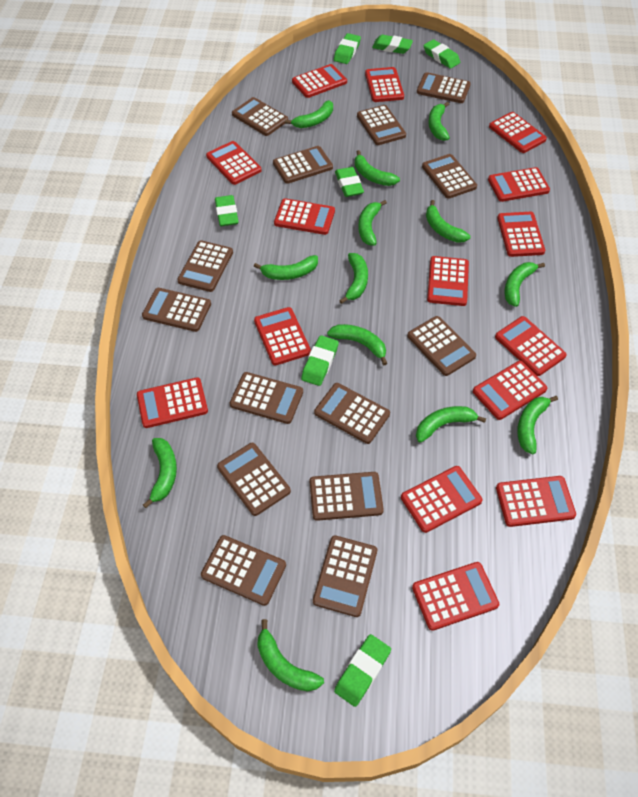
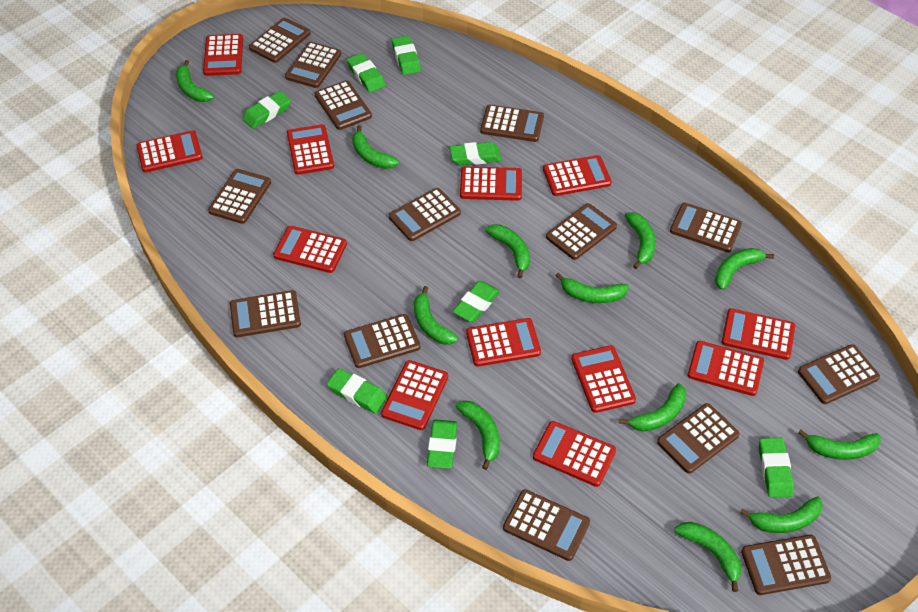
green banana: [143,438,177,508] [254,255,318,280] [257,619,324,692] [285,100,333,128] [327,324,388,365] [339,253,368,304] [355,150,400,186] [358,200,387,246] [416,406,486,443] [426,200,470,243] [429,102,450,141] [505,262,545,307] [517,396,558,454] = 13 -> [176,60,214,102] [352,125,399,169] [414,286,458,345] [456,401,500,470] [485,224,530,278] [555,273,629,303] [619,383,686,432] [625,212,656,269] [674,522,741,592] [715,248,774,290] [740,496,823,533] [798,430,881,460] = 12
green eraser: [215,195,239,226] [301,335,339,386] [334,33,361,64] [334,634,391,707] [335,167,364,197] [372,35,413,54] [423,39,460,69] = 7 -> [242,91,291,129] [327,368,388,414] [347,53,385,93] [392,36,421,75] [427,419,458,469] [450,142,501,165] [453,281,500,322] [759,438,794,498] = 8
red calculator: [137,377,208,428] [206,141,261,185] [254,307,311,365] [274,198,335,235] [292,64,347,98] [365,67,404,102] [401,466,483,533] [412,562,499,631] [427,256,469,306] [473,361,547,420] [488,167,550,202] [489,112,547,153] [495,316,567,376] [496,476,576,527] [497,212,545,257] = 15 -> [136,130,203,173] [203,34,243,76] [273,226,347,273] [287,124,334,175] [381,360,448,430] [460,166,522,201] [466,318,541,367] [533,421,616,487] [543,155,612,196] [571,346,636,413] [688,341,764,396] [722,308,795,360] = 12

